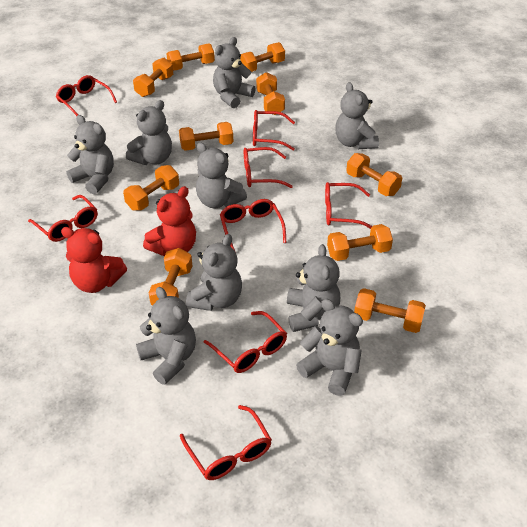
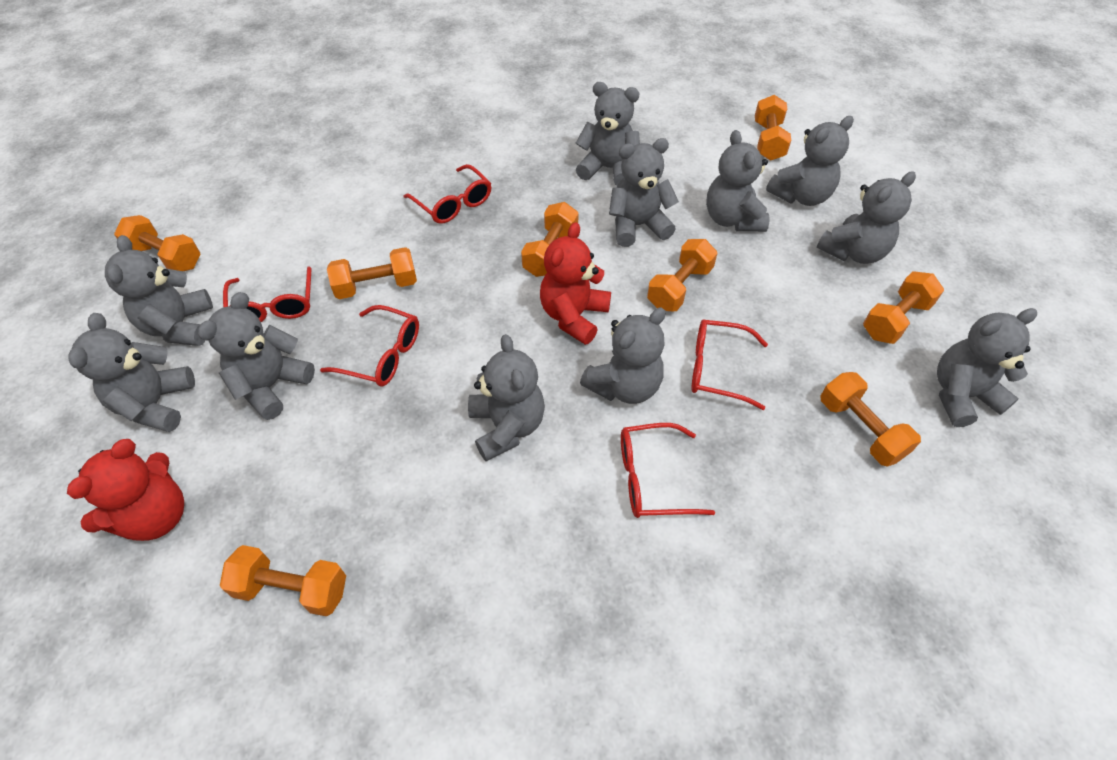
grey teddy bear: [66,115,114,194] [126,100,172,165] [136,287,196,385] [186,234,242,311] [196,142,247,208] [213,37,256,108] [287,244,340,332] [296,299,363,396] [335,82,379,149] = 9 -> [68,313,195,432] [105,235,213,346] [198,292,315,420] [468,334,545,461] [576,82,640,186] [580,307,666,404] [609,138,679,247] [706,130,770,232] [766,116,854,206] [816,171,916,264] [937,308,1037,427] = 11
orange dumbbell: [123,165,179,210] [133,57,173,97] [149,248,193,305] [167,43,215,71] [179,122,233,151] [240,42,285,72] [256,72,285,115] [327,224,393,261] [346,153,402,196] [354,288,426,333] = 10 -> [114,215,200,271] [220,545,346,616] [327,247,417,299] [521,202,579,277] [647,239,717,311] [755,95,791,161] [821,372,921,467] [863,271,944,344] = 8
red glasses: [28,195,98,242] [56,75,117,116] [180,405,272,480] [204,311,287,373] [220,199,286,251] [244,147,293,188] [253,110,295,151] [325,182,372,229] = 8 -> [223,266,311,322] [320,305,419,387] [404,164,492,224] [621,423,715,518] [691,319,768,410] = 5

